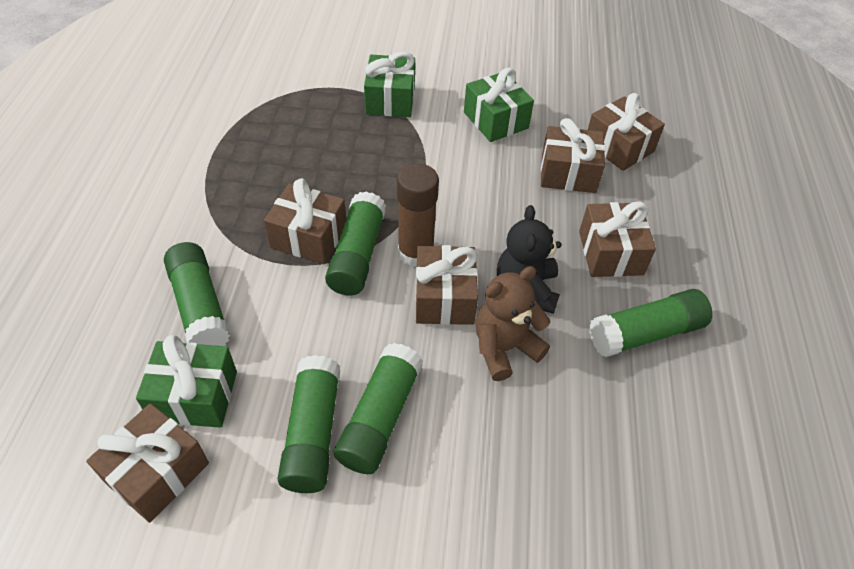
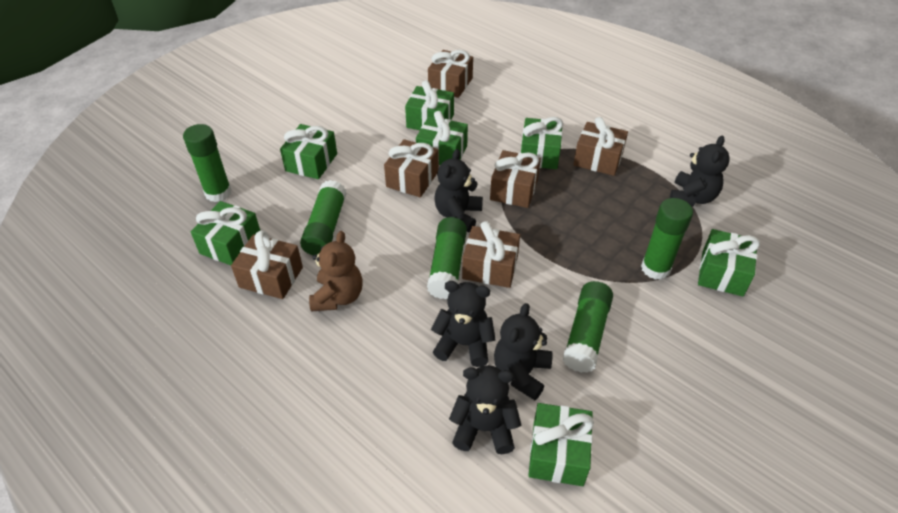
black teddy bear: [497,205,562,314] = 1 -> [431,281,496,367] [434,149,483,232] [449,365,521,454] [494,303,552,400] [670,136,729,206] = 5
brown glue stick: [397,163,439,267] = 1 -> none = 0
green gift: [136,335,237,428] [364,51,415,117] [464,68,534,142] = 3 -> [191,201,260,265] [280,124,337,179] [405,80,454,130] [416,111,468,165] [521,117,563,169] [528,403,594,486] [698,229,760,297] = 7

